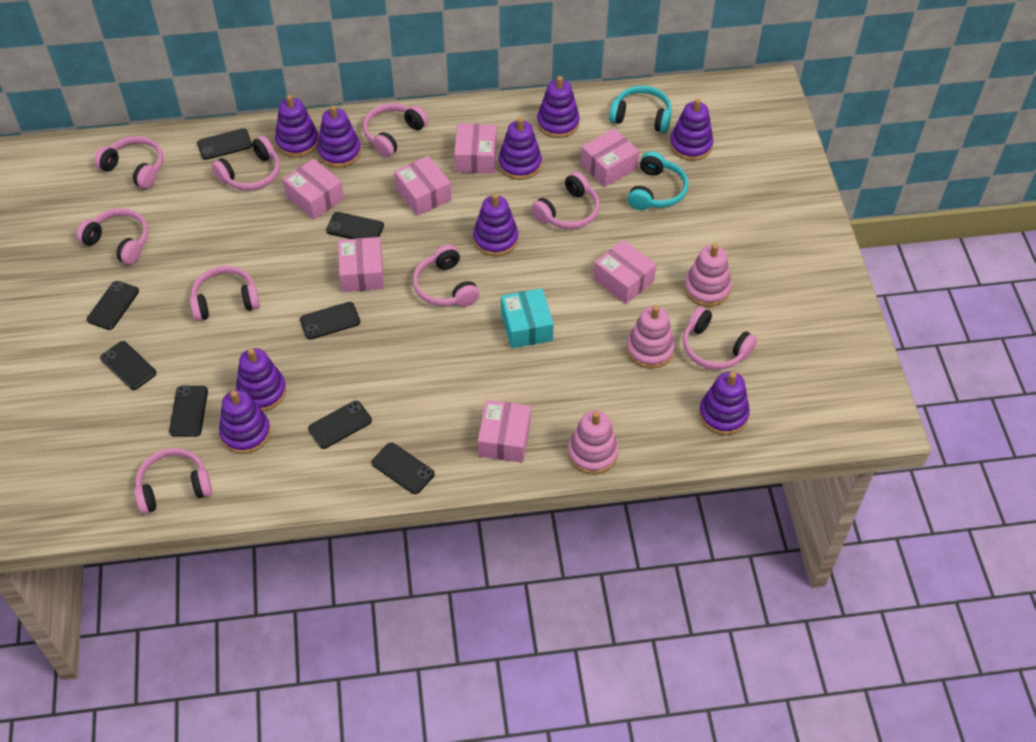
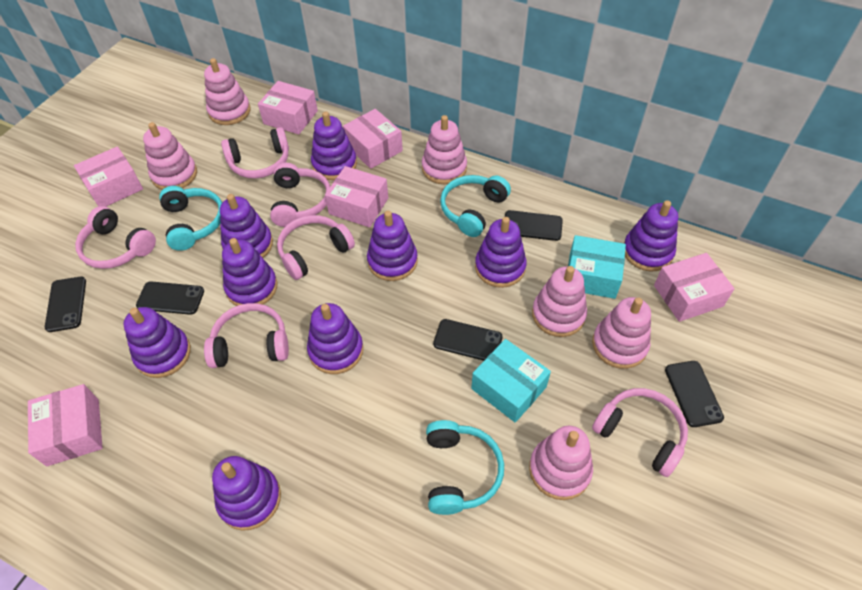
black phone: [87,281,139,330] [100,341,156,390] [169,386,208,437] [197,128,252,160] [300,302,360,340] [308,400,372,449] [326,212,384,239] [372,443,435,494] = 8 -> [45,277,86,332] [136,281,204,315] [433,319,503,361] [505,210,563,241] [665,361,724,427] = 5
pink box: [283,159,344,220] [338,237,384,292] [394,156,451,216] [454,123,497,174] [478,400,531,463] [581,128,639,187] [593,240,656,304] = 7 -> [28,384,103,466] [74,146,143,206] [258,81,318,135] [325,166,388,227] [343,109,403,169] [654,253,735,322] = 6
pink headphones: [76,208,148,265] [94,136,163,189] [134,448,212,514] [190,266,260,321] [212,136,280,191] [363,103,428,157] [413,245,480,307] [531,172,600,229] [683,307,757,370] = 9 -> [75,206,156,269] [204,303,289,368] [221,127,289,178] [270,163,330,227] [277,215,355,280] [592,388,688,477] = 6
pink stacking toy: [568,410,619,474] [626,305,675,369] [684,244,732,307] = 3 -> [143,122,197,190] [204,58,250,125] [422,115,467,184] [529,426,593,500] [532,266,587,337] [592,297,651,369] = 6
turquoise box: [501,288,554,348] = 1 -> [471,339,551,423] [568,235,626,299] = 2
turquoise headphones: [609,85,671,133] [628,151,688,210] = 2 -> [159,186,222,251] [426,420,504,515] [440,175,511,237] = 3

